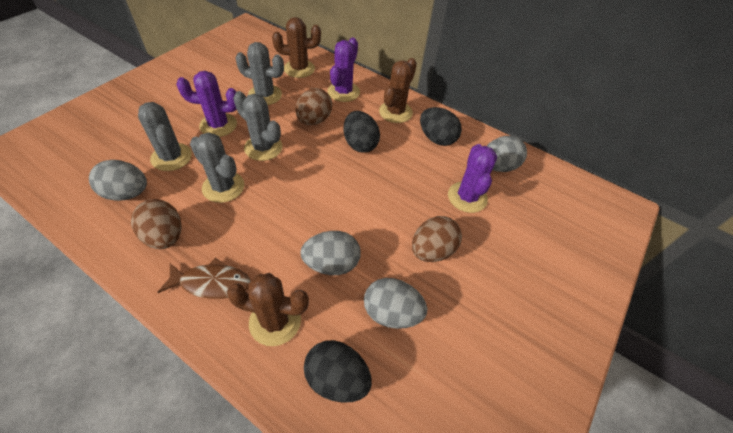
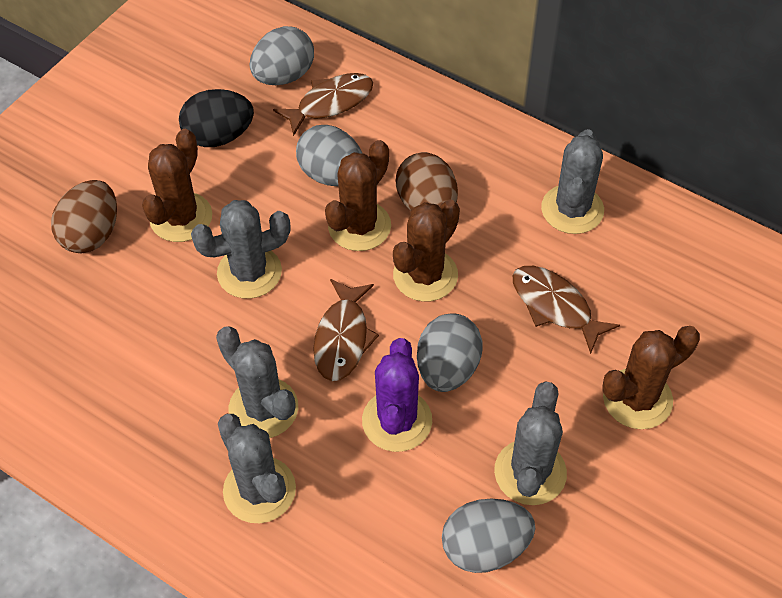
black egg: [304,340,372,403] [344,111,380,153] [420,107,462,146] = 3 -> [179,89,254,147] = 1
brown cactus: [227,273,309,346] [272,17,321,78] [379,58,417,123] = 3 -> [142,129,212,242] [325,140,391,251] [393,200,460,302] [602,326,700,429] = 4
brown egg: [131,199,181,249] [296,88,332,125] [412,216,462,262] = 3 -> [51,180,117,253] [396,152,458,211] = 2
brown fish: [158,258,250,299] = 1 -> [273,73,373,136] [313,279,379,381] [513,266,620,354] = 3
grey cactus: [138,102,192,171] [190,132,244,203] [233,91,283,161] [236,42,284,105] = 4 -> [191,200,290,299] [216,326,298,438] [218,414,296,523] [494,382,567,505] [541,129,604,234] = 5
purple cactus: [176,71,237,137] [327,38,360,102] [448,144,497,213] = 3 -> [362,338,432,452] = 1

